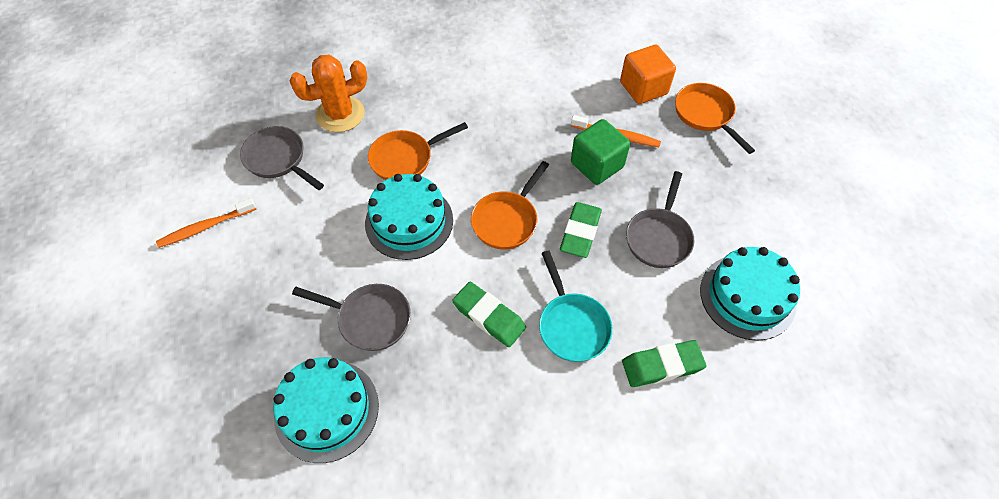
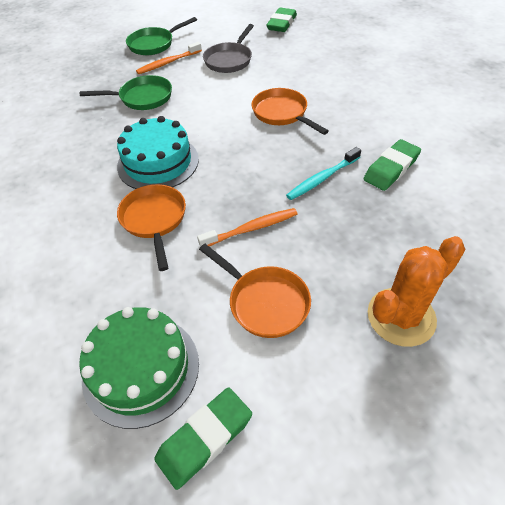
green cake: none = 0 -> [79,307,199,429] = 1
green cube: [571,119,630,185] = 1 -> none = 0
green pan: none = 0 -> [80,75,172,110] [126,17,197,55] = 2
grey pan: [240,126,324,190] [292,284,411,351] [626,171,694,268] = 3 -> [203,24,254,73] = 1
orange cube: [620,45,676,104] = 1 -> none = 0
turquoise cake: [273,357,379,463] [365,174,453,260] [700,247,800,341] = 3 -> [117,116,199,189] = 1
turquoise pan: [539,251,613,362] = 1 -> none = 0
turquoise toothbrush: none = 0 -> [286,147,361,200] = 1

